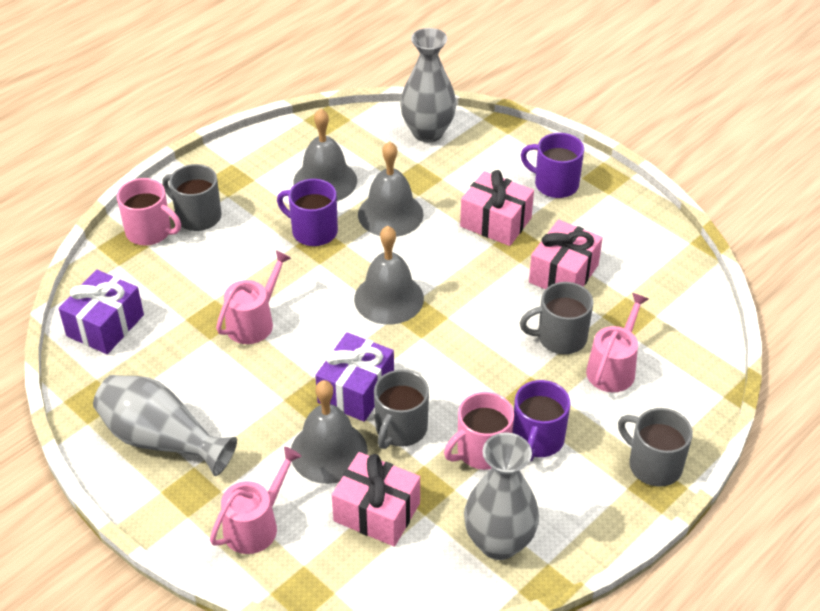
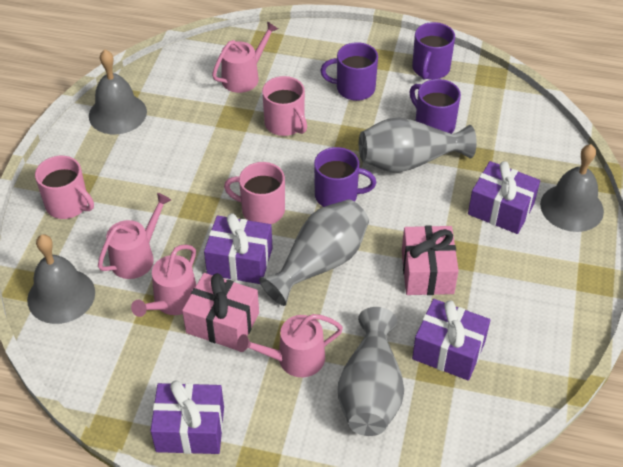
grey bell: [291,380,368,484] [293,109,357,201] [354,226,424,324] [358,141,424,237] = 4 -> [27,234,95,324] [89,50,147,134] [540,144,604,232] = 3
grey mug: [162,164,222,231] [374,370,429,449] [520,282,594,354] [618,408,693,487] = 4 -> none = 0
pink gift: [332,452,420,547] [460,170,534,246] [529,219,603,289] = 3 -> [182,273,259,351] [402,225,459,295] = 2
pink mug: [117,178,181,246] [444,392,514,470] = 2 -> [35,156,94,219] [224,162,285,224] [262,76,307,136] = 3
pink watering can: [210,447,301,554] [216,250,291,344] [586,293,649,392] = 3 -> [98,193,171,279] [131,245,196,317] [212,21,278,93] [237,314,343,377] = 4
purple gift: [59,270,144,354] [315,332,394,422] = 2 -> [151,381,224,454] [204,213,273,284] [412,299,490,381] [468,161,540,234] = 4
purple mug: [277,179,338,246] [512,380,571,461] [521,133,584,198] = 3 -> [314,147,376,207] [320,42,378,101] [410,79,461,134] [412,22,455,80] = 4

